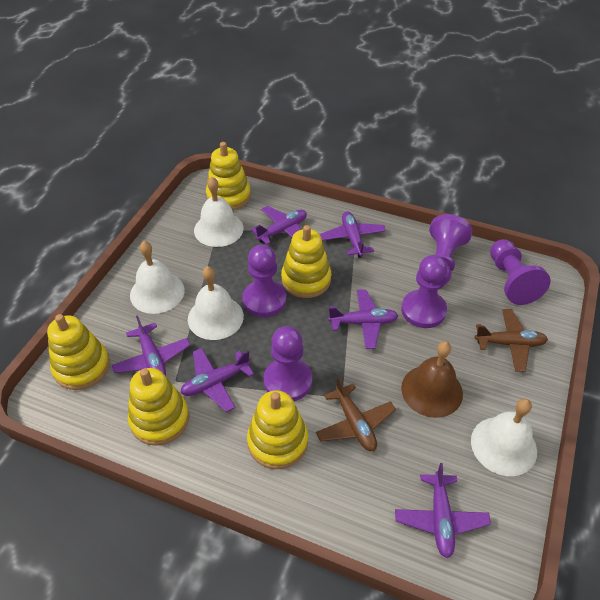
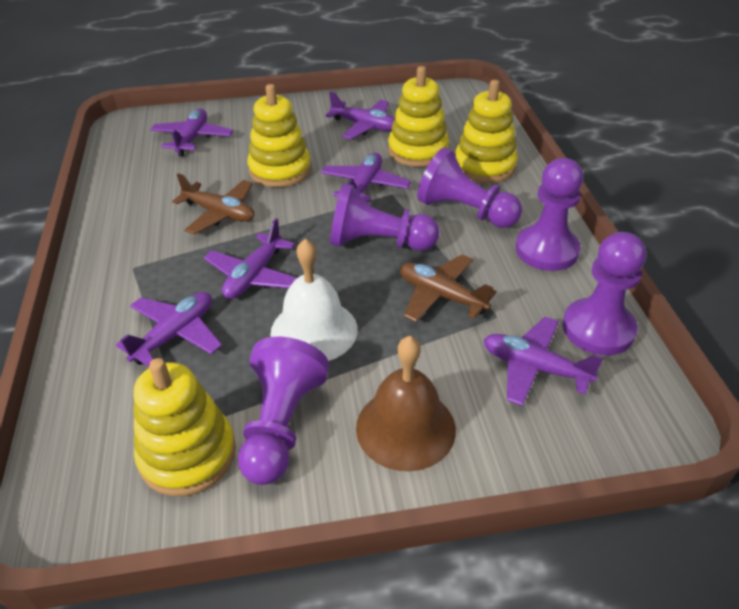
white bell: [130,241,185,314] [188,266,244,340] [194,177,244,247] [471,398,537,476] = 4 -> [270,239,358,361] = 1
yellow stacking toy: [47,314,110,390] [128,368,189,446] [206,142,251,210] [247,390,308,469] [281,225,331,298] = 5 -> [133,358,236,496] [247,84,311,187] [388,66,449,167] [455,80,518,183] = 4

